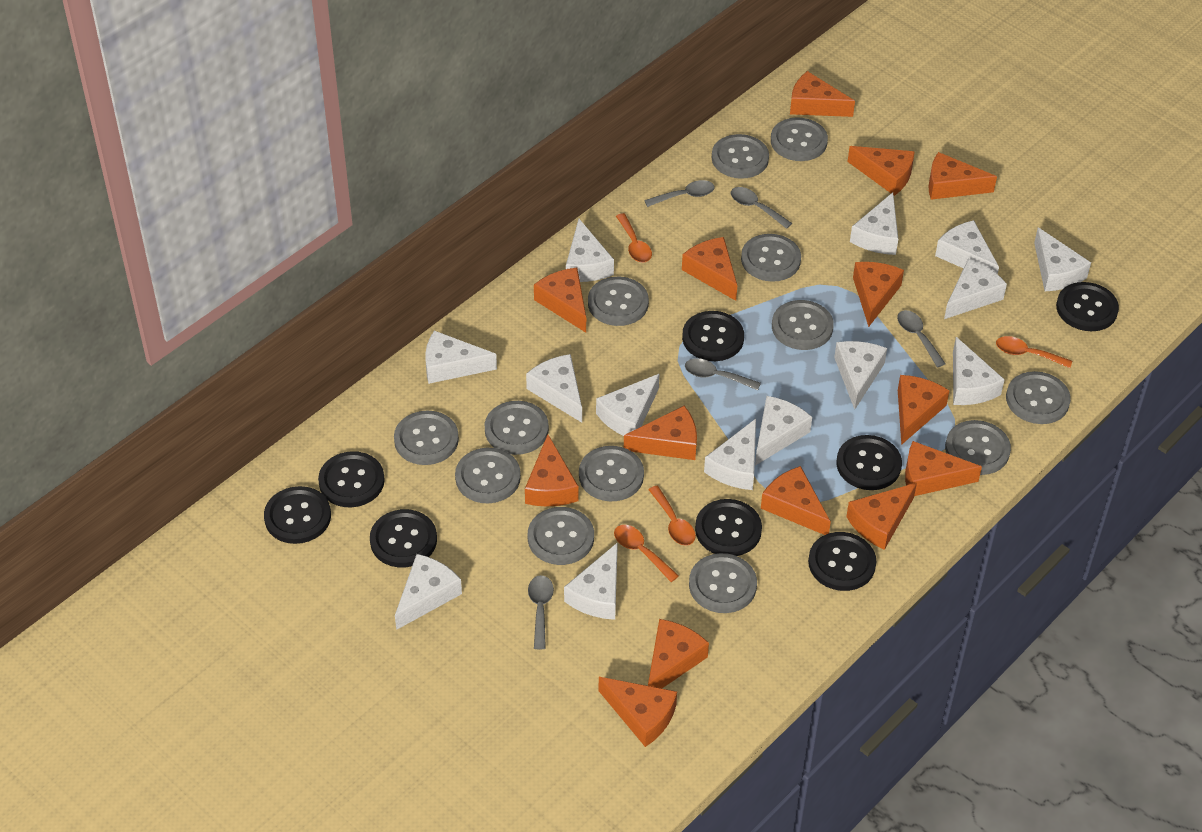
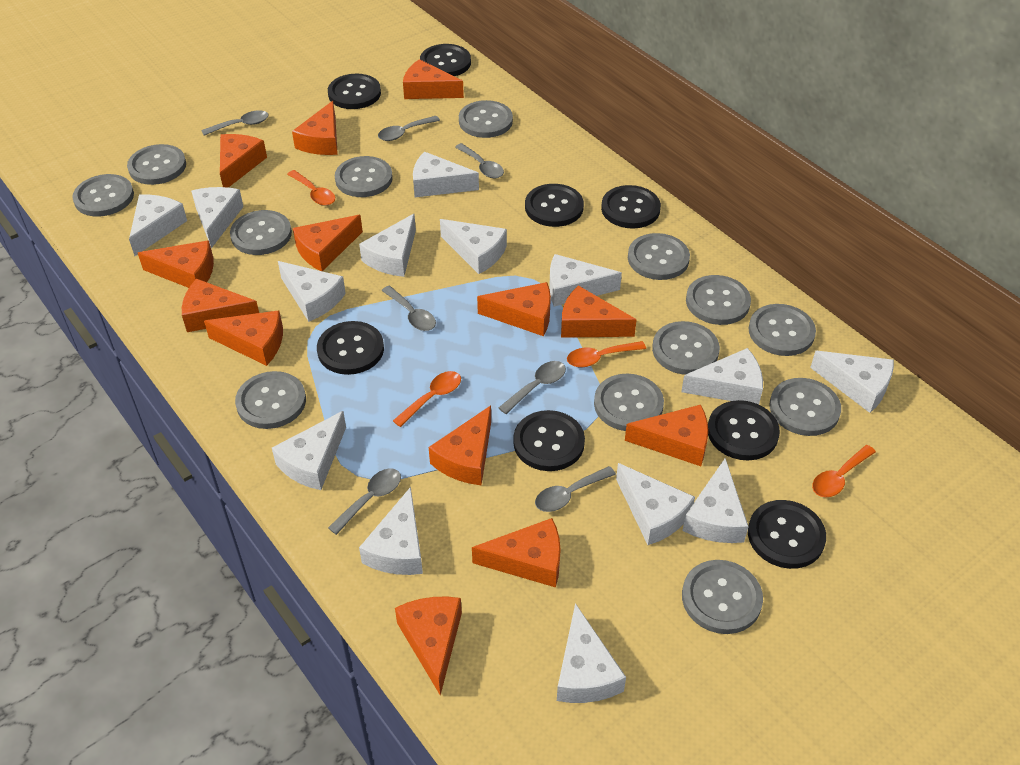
grey spoon: [528,575,554,649] [644,180,715,207] [685,358,761,390] [731,187,792,229] [897,310,946,368] = 5 -> [202,110,269,136] [328,468,401,535] [378,116,440,141] [382,286,436,331] [455,143,504,178] [499,361,566,414] [535,466,616,512] = 7
orange cheese: [525,434,578,507] [534,268,586,332] [599,677,677,747] [624,406,697,460] [648,619,709,689] [682,237,737,301] [761,466,831,535] [790,71,855,117] [846,483,917,550] [848,146,915,196] [853,262,904,327] [898,375,950,445] [905,441,982,496] [929,152,997,200] = 14 -> [138,240,214,288] [182,278,259,332] [204,310,283,366] [220,134,267,188] [292,101,338,155] [293,215,363,271] [395,597,462,695] [403,59,464,99] [429,406,491,485] [472,518,561,587] [477,282,551,336] [561,285,636,338] [625,405,708,466] = 13

